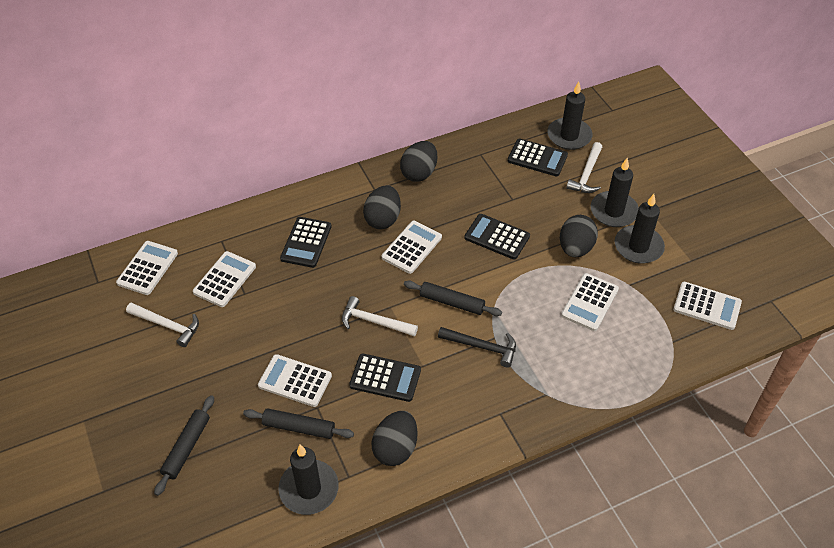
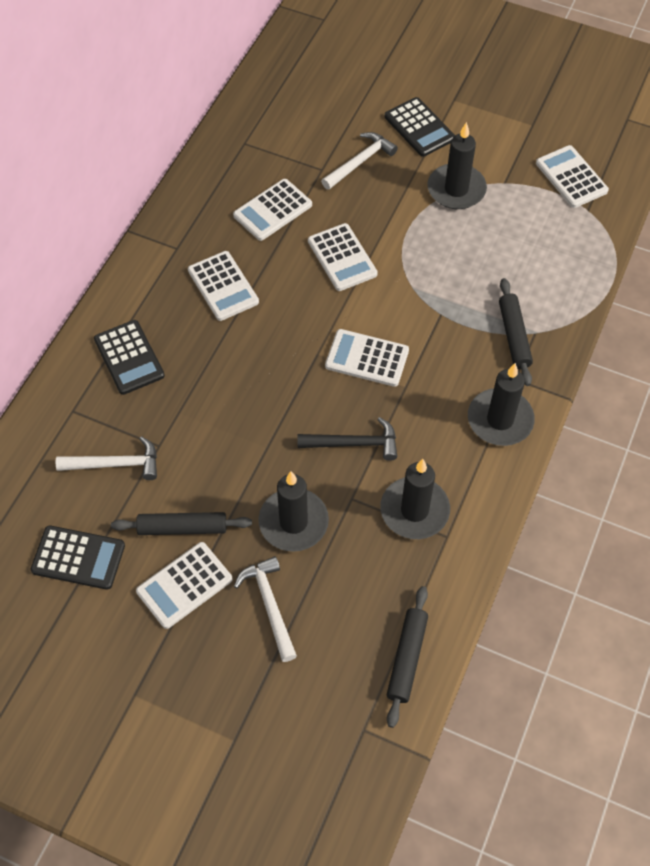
black calculator: [280,217,332,268] [349,353,421,402] [464,214,530,260] [508,139,568,176] = 4 -> [30,526,125,590] [94,320,165,395] [385,97,455,157] = 3
black egg: [363,185,401,229] [371,411,418,466] [400,141,437,182] [560,215,598,257] = 4 -> none = 0

